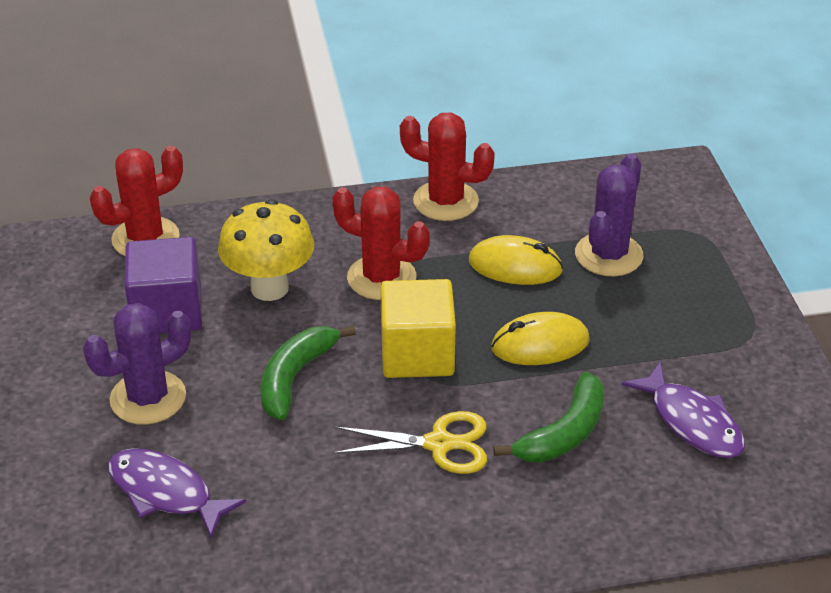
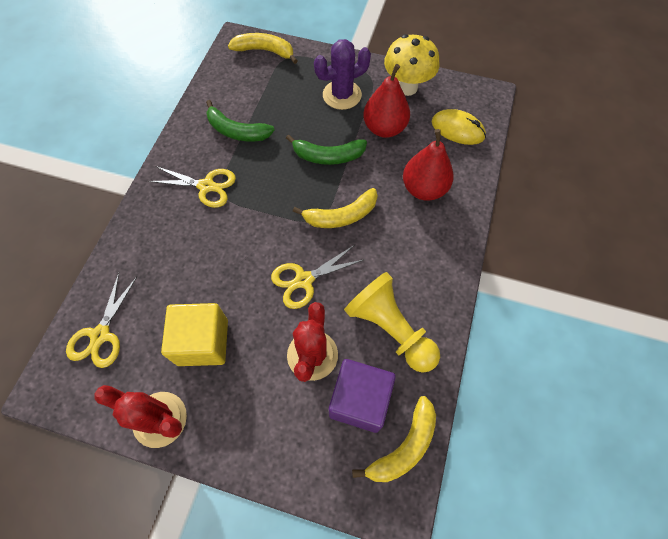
purple cactus: [83,303,191,425] [575,154,644,277] = 2 -> [314,39,371,110] = 1
purple fish: [108,448,246,539] [621,361,745,458] = 2 -> none = 0
red cactus: [90,146,183,256] [332,187,430,300] [400,112,495,221] = 3 -> [95,385,187,448] [287,302,338,382] = 2
red pear: none = 0 -> [363,64,410,138] [403,129,454,201] = 2
yellow banana: none = 0 -> [228,33,298,64] [293,188,378,228] [352,396,436,482] = 3
yellow mouse: [469,235,563,285] [491,312,590,365] = 2 -> [431,109,486,145] = 1
yellow pawn: none = 0 -> [344,272,440,373] = 1
yellow scissors: [333,411,487,474] = 1 -> [66,273,137,368] [148,166,236,208] [271,245,365,309] = 3

